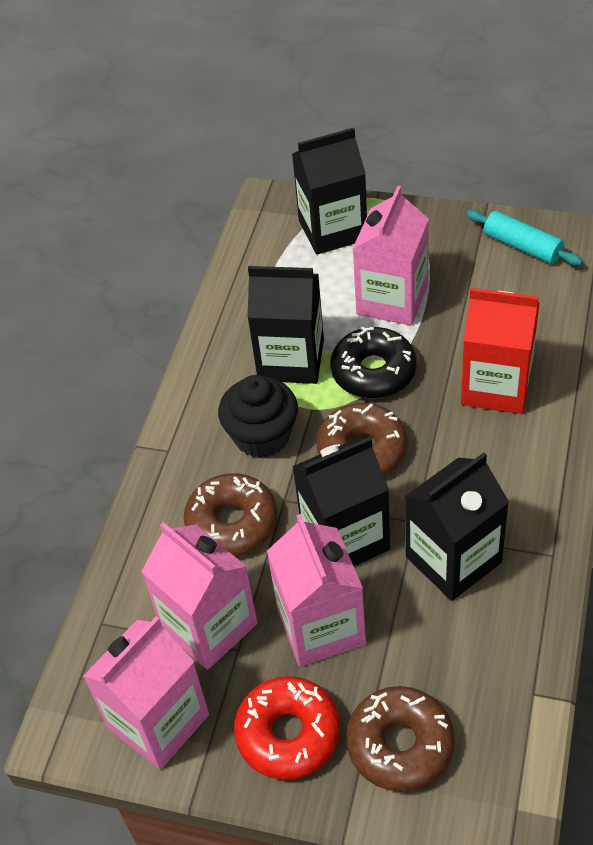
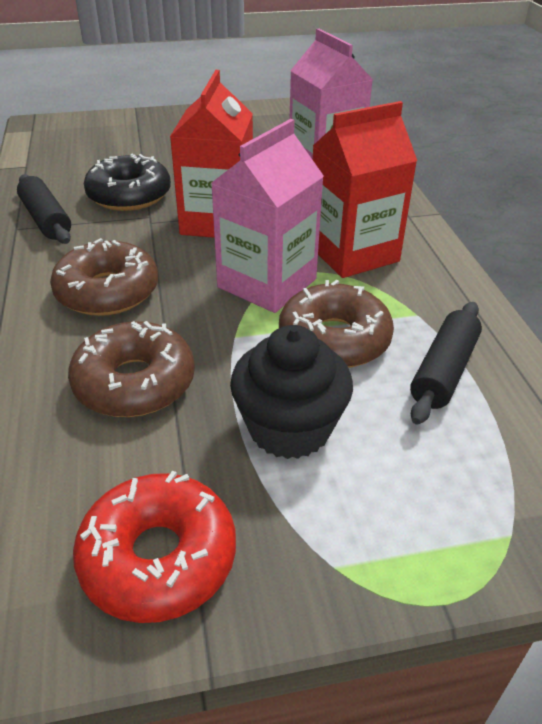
black carton: [247,266,324,384] [292,128,367,255] [292,437,390,566] [405,453,509,601] = 4 -> none = 0
black rolling pin: none = 0 -> [17,174,71,244] [410,302,482,425] = 2
pink carton: [83,617,209,770] [141,522,258,670] [267,514,366,667] [353,186,429,326] = 4 -> [211,119,324,313] [290,29,373,160] = 2
red carton: [461,288,540,414] = 1 -> [170,70,253,238] [313,101,417,278] = 2
turquoise rolling pin: [467,210,583,266] = 1 -> none = 0

